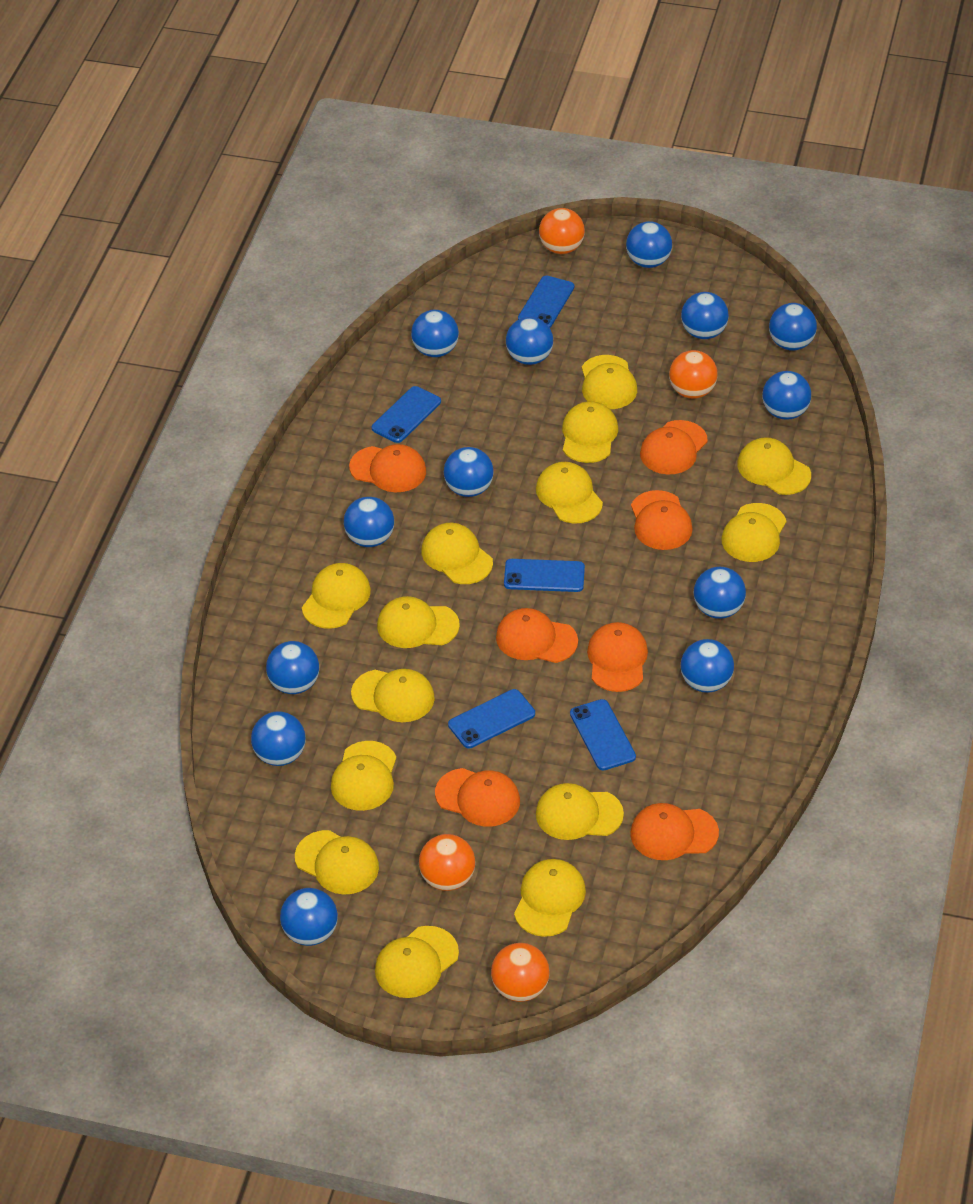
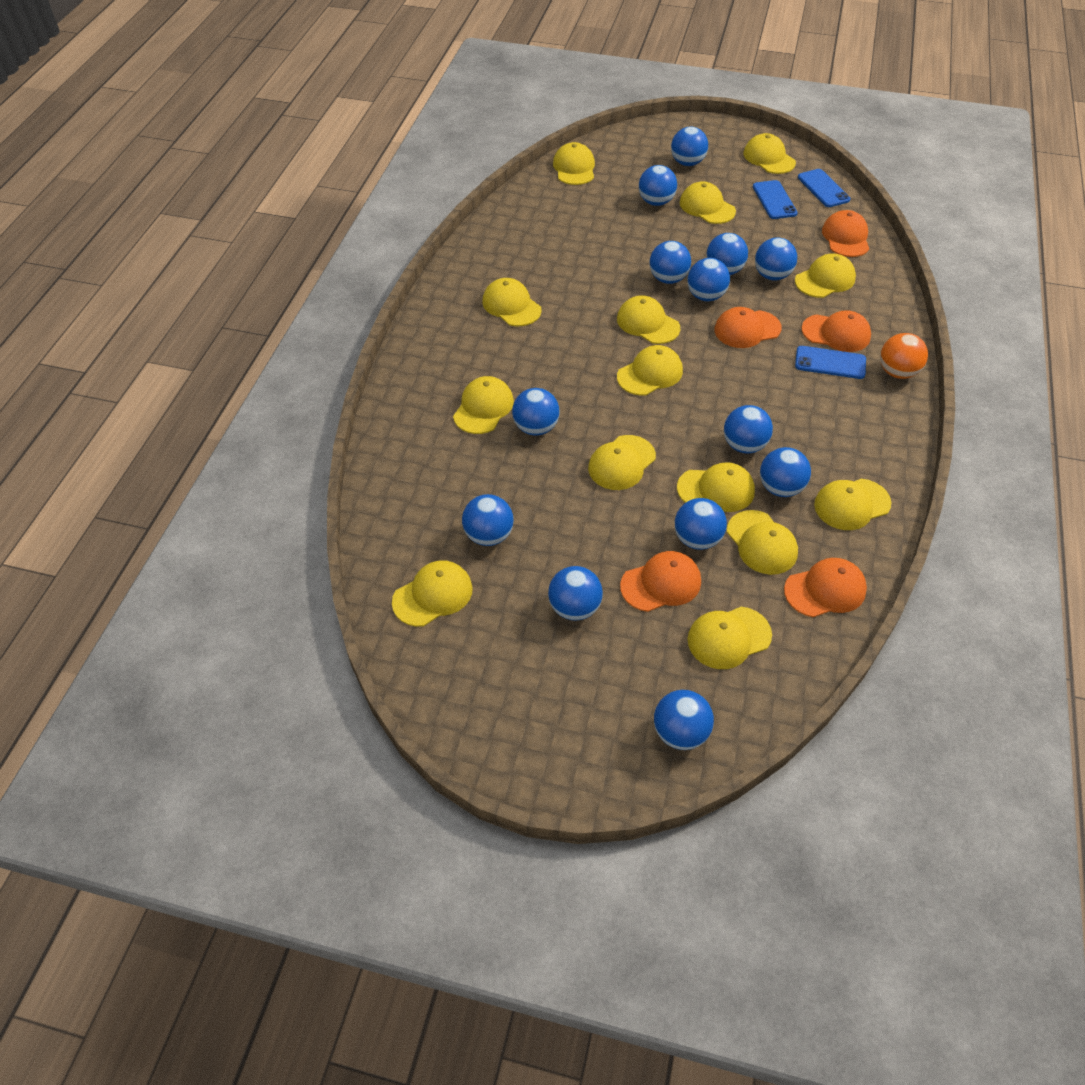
blue phone: [372,386,441,443] [448,689,535,749] [504,559,585,592] [518,276,574,328] [570,699,636,771] = 5 -> [753,180,798,219] [795,346,866,379] [798,169,850,207] = 3
orange ball: [419,834,475,891] [491,943,550,1002] [539,208,585,254] [669,350,718,399] = 4 -> [880,333,928,379] = 1
orange cap: [349,444,426,492] [435,768,520,827] [496,608,578,663] [587,622,648,692] [630,803,719,860] [631,490,693,550] [640,420,708,475] = 7 -> [620,551,701,612] [714,307,782,348] [784,558,867,617] [802,310,871,352] [822,210,869,257] = 5

